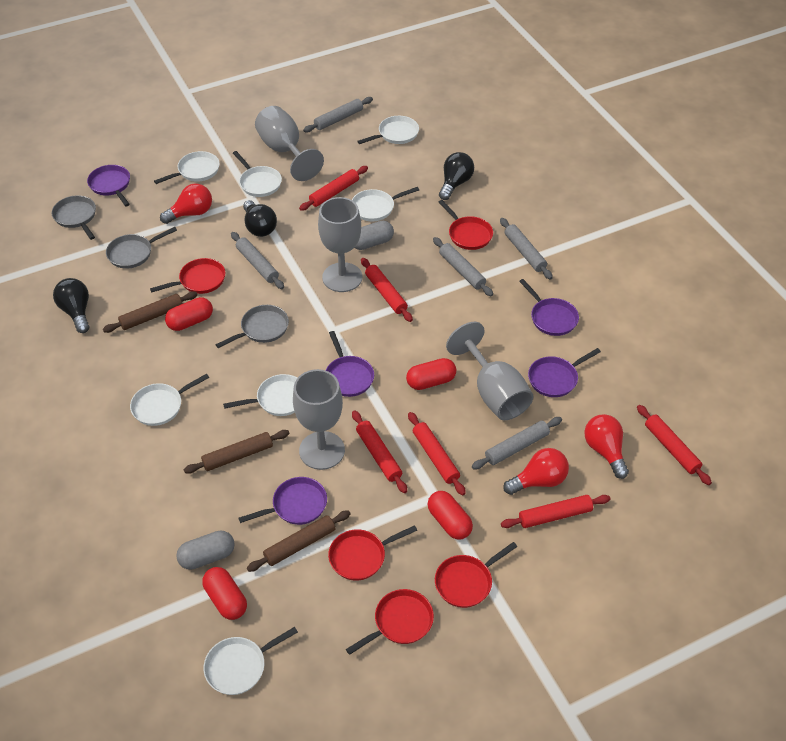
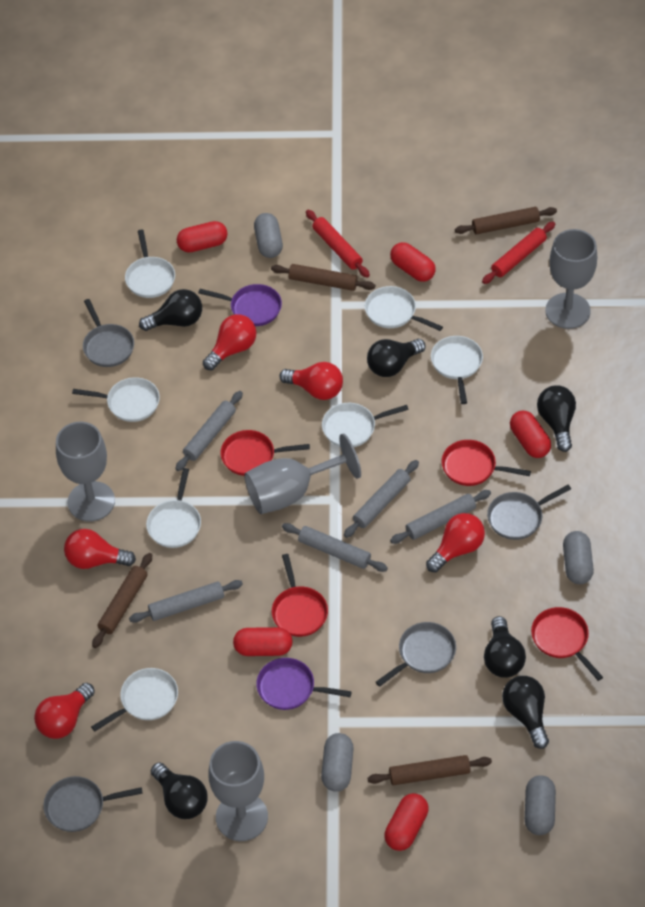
black light bulb: [53,278,89,333] [243,200,277,237] [439,152,474,200] = 3 -> [139,289,202,331] [151,762,208,819] [367,339,425,377] [484,616,526,678] [502,676,549,749] [537,385,576,452] = 6
brown rolling pin: [103,292,198,333] [184,430,290,474] [247,510,351,572] = 3 -> [92,553,152,648] [271,264,375,291] [368,755,492,785] [455,207,557,235] = 4
grey capsule: [177,530,235,570] [355,221,394,250] = 2 -> [254,213,283,258] [321,733,354,792] [525,775,556,835] [563,531,594,584] = 4
grey pan: [52,195,96,240] [106,227,177,269] [216,305,289,348] = 3 -> [44,776,143,832] [83,299,134,367] [376,622,456,687] [487,485,571,540] = 4
purple pan: [87,165,130,207] [238,477,327,525] [326,331,374,397] [519,279,579,336] [528,348,601,397] = 5 -> [198,284,282,326] [256,658,352,710] = 2
red capsule: [165,297,213,331] [202,567,247,620] [406,358,456,390] [428,491,473,539] = 4 -> [177,221,228,253] [233,627,293,656] [384,793,429,851] [390,242,436,282] [510,411,551,458] = 5
red light bulb: [160,183,212,224] [503,448,569,495] [584,414,629,479] = 3 -> [34,683,95,739] [64,529,136,569] [203,314,257,370] [279,362,343,400] [426,513,485,572] = 5
red pan: [150,258,225,294] [328,525,417,581] [346,589,434,655] [435,542,517,608] [439,200,493,250] = 5 -> [220,430,310,476] [272,554,328,637] [442,440,531,486] [531,607,603,681] = 4
red rolling pin: [299,166,368,211] [352,410,407,493] [361,258,413,322] [408,412,466,496] [501,495,611,528] [637,405,712,485] = 6 -> [306,210,370,278] [482,221,555,284] = 2

